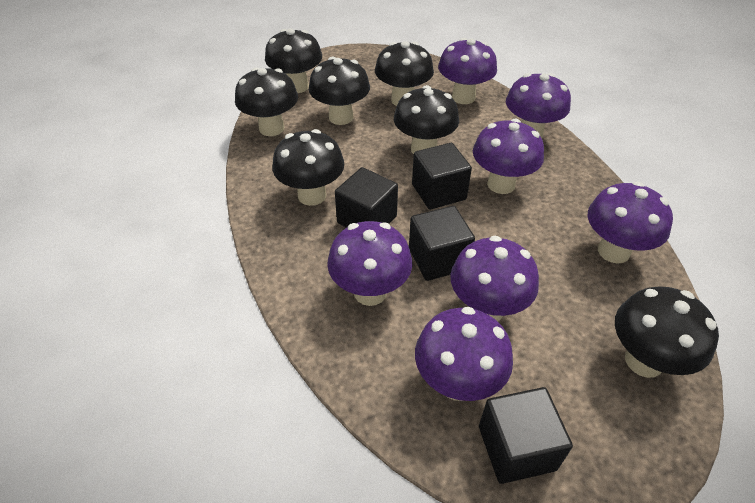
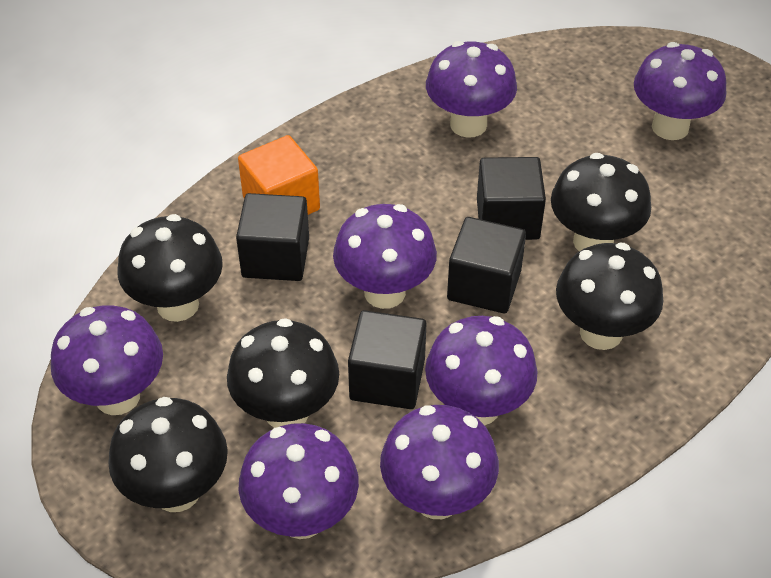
black mushroom: [235,68,298,136] [265,28,322,93] [272,129,344,206] [309,57,370,125] [375,41,434,106] [394,85,459,154] [615,287,719,378] = 7 -> [108,397,228,512] [118,214,223,322] [227,318,339,428] [551,153,651,251] [556,243,663,350] = 5
orange cube: none = 0 -> [238,135,320,215] = 1

